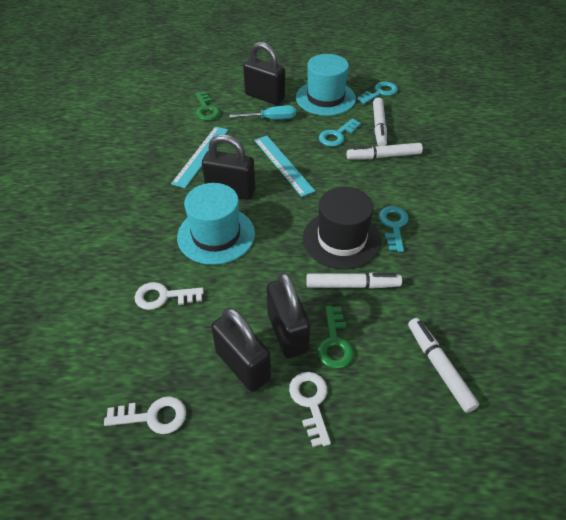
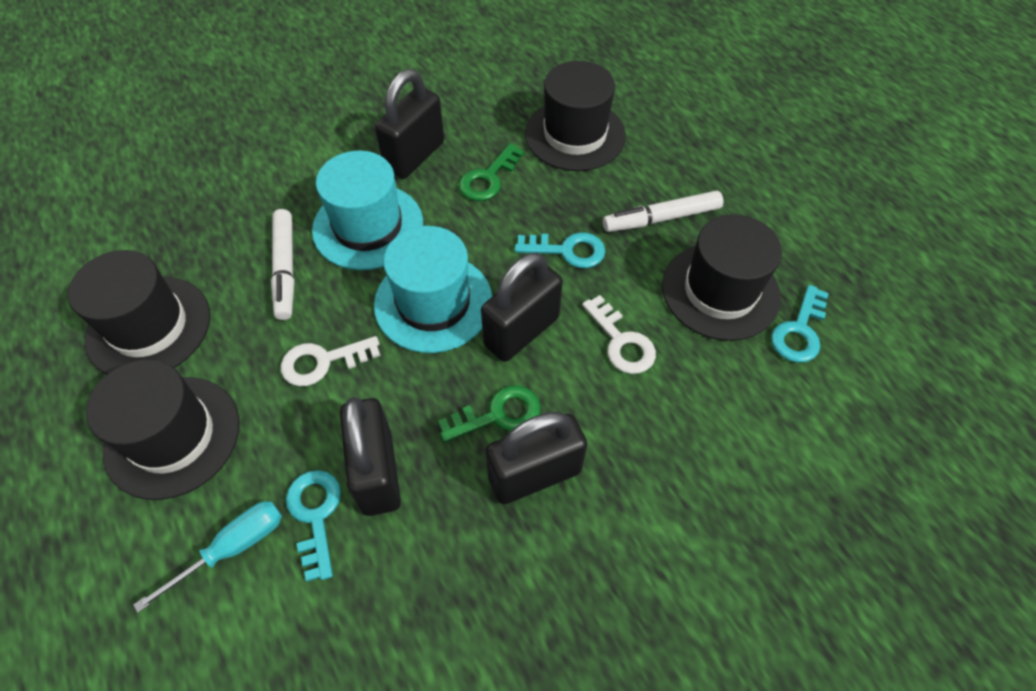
black hat: [303,187,381,269] = 1 -> [68,250,210,375] [86,360,240,500] [525,61,626,171] [662,214,782,341] = 4
turquoise ruler: [171,126,228,188] [254,136,315,197] = 2 -> none = 0
white key: [104,396,186,434] [134,282,204,310] [289,372,331,447] = 3 -> [281,336,380,386] [582,295,656,374] = 2
white marker: [306,272,402,289] [346,143,423,160] [373,97,387,146] [408,318,479,413] = 4 -> [271,209,295,320] [603,190,723,232] = 2

